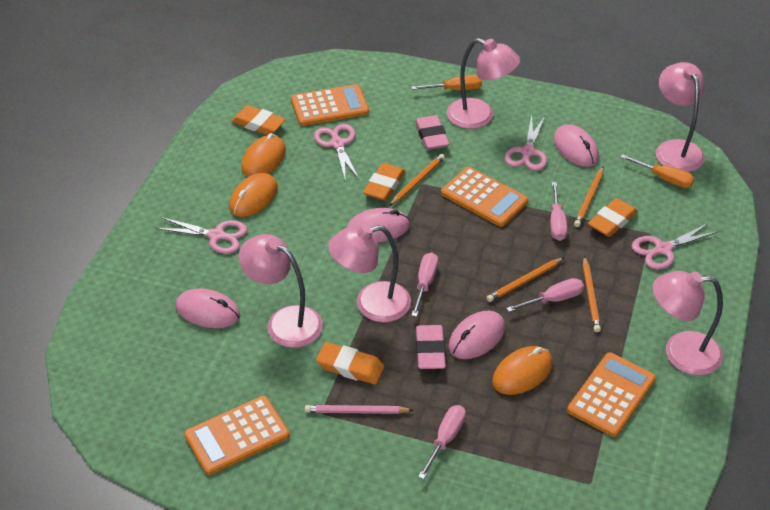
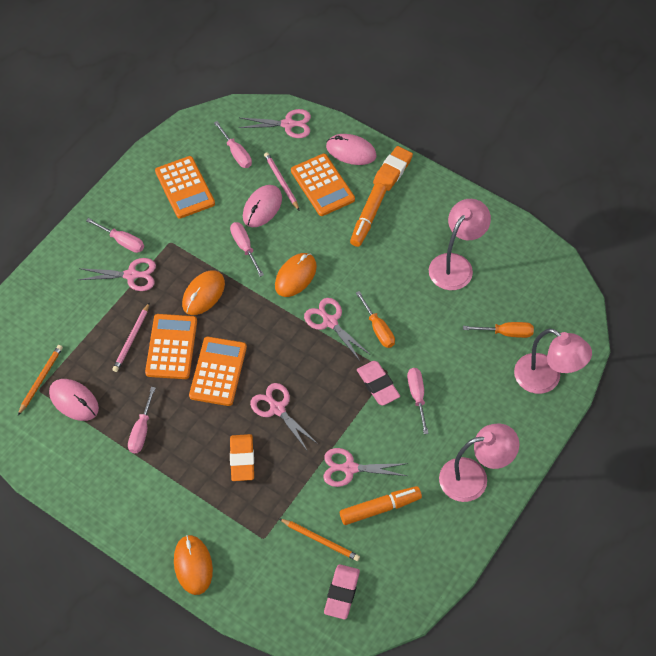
orange eraser: [231,105,286,135] [316,342,385,385] [363,163,405,201] [588,198,638,237] = 4 -> [230,434,254,481] [373,146,413,191] = 2
orange marker: none = 0 -> [340,486,422,525] [350,183,387,247] = 2
orange pencil: [389,154,445,206] [486,258,564,302] [574,167,604,227] [583,256,601,332] = 4 -> [18,345,63,415] [279,518,360,561] = 2
pink lamp: [239,234,323,348] [328,224,411,322] [447,38,520,129] [653,271,723,375] [656,62,705,172] = 5 -> [429,199,491,290] [439,424,519,502] [514,328,592,394] = 3
pink mouse: [176,288,240,328] [347,208,410,242] [448,311,505,359] [554,124,599,167] = 4 -> [49,379,99,421] [243,185,282,227] [326,134,376,165] = 3
pink pencil: [305,405,413,414] = 1 -> [112,302,150,372] [264,152,300,211] = 2
pink scissors: [156,217,247,254] [314,124,359,182] [504,115,547,171] [632,223,719,270] = 4 -> [79,258,156,291] [239,109,311,138] [250,383,318,450] [304,298,369,361] [323,448,408,487] = 5
pink screwdriver: [411,253,438,317] [418,405,466,479] [506,278,584,312] [550,182,567,241] = 4 -> [86,218,144,253] [128,387,156,453] [214,121,252,168] [230,222,264,277] [407,368,429,434] = 5

